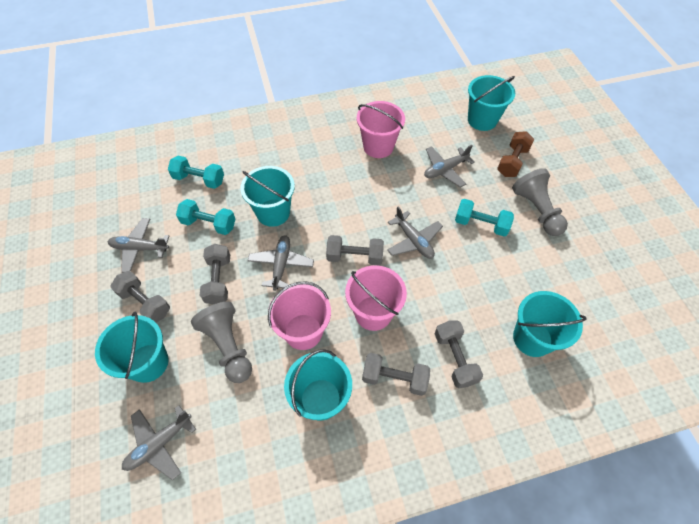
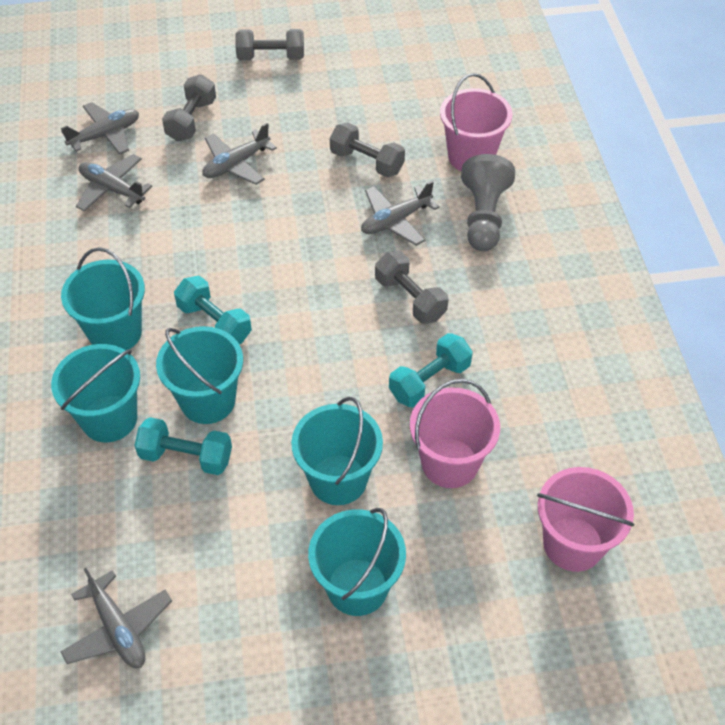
brown dumbbell: [497,131,534,177] = 1 -> none = 0
grey dumbbell: [110,271,170,323] [200,244,230,304] [326,235,384,265] [362,353,430,396] [435,320,483,388] = 5 -> [162,74,216,142] [235,29,304,60] [330,122,405,177] [375,251,448,324] = 4
grey pawn: [191,302,252,383] [512,168,568,236] = 2 -> [461,154,515,251] = 1

